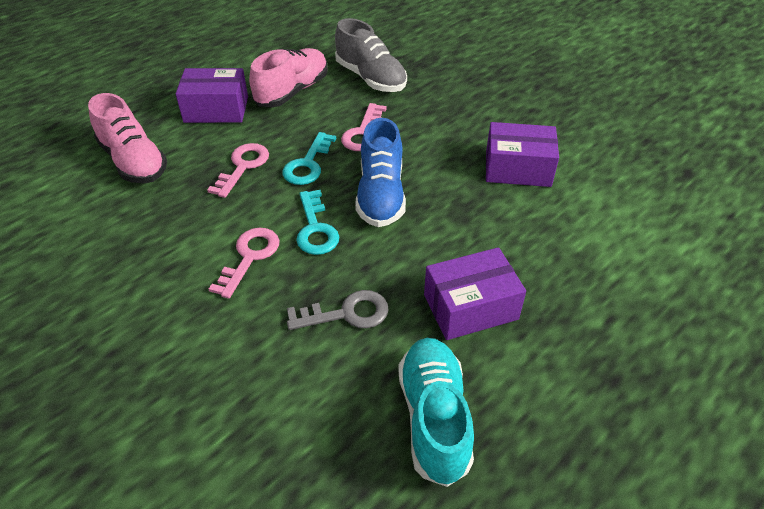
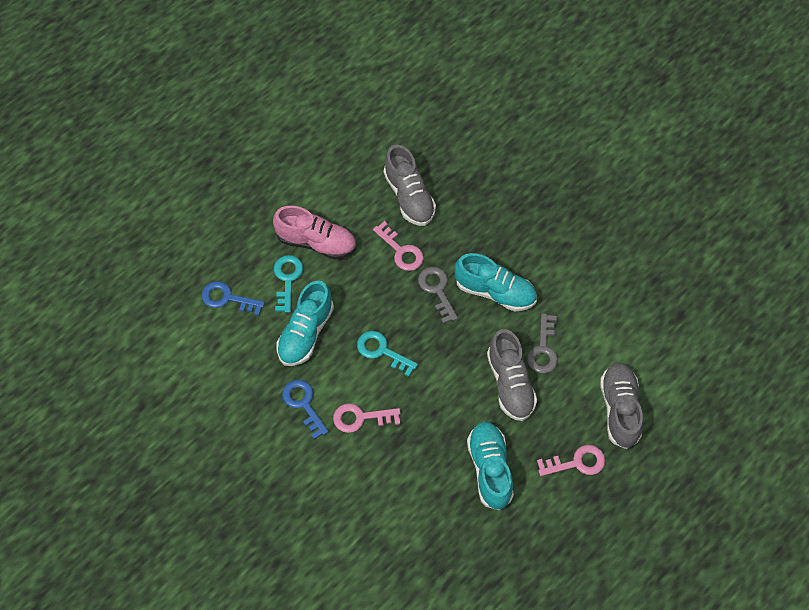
blue key: none = 0 -> [202,281,265,316] [282,380,329,440] = 2
blue shoe: [355,118,406,227] = 1 -> none = 0
grey key: [287,290,389,330] = 1 -> [418,267,458,324] [527,313,558,373] = 2
grey shoe: [335,18,407,92] = 1 -> [384,145,436,226] [487,329,537,421] [600,363,643,449] = 3
pink shoe: [88,93,167,183] [249,48,328,107] = 2 -> [273,206,356,259] = 1
purple box: [176,68,248,123] [424,247,526,340] [486,122,559,187] = 3 -> none = 0
turquoise shoe: [398,338,474,487] = 1 -> [277,281,334,366] [454,253,537,311] [467,422,514,510] = 3

